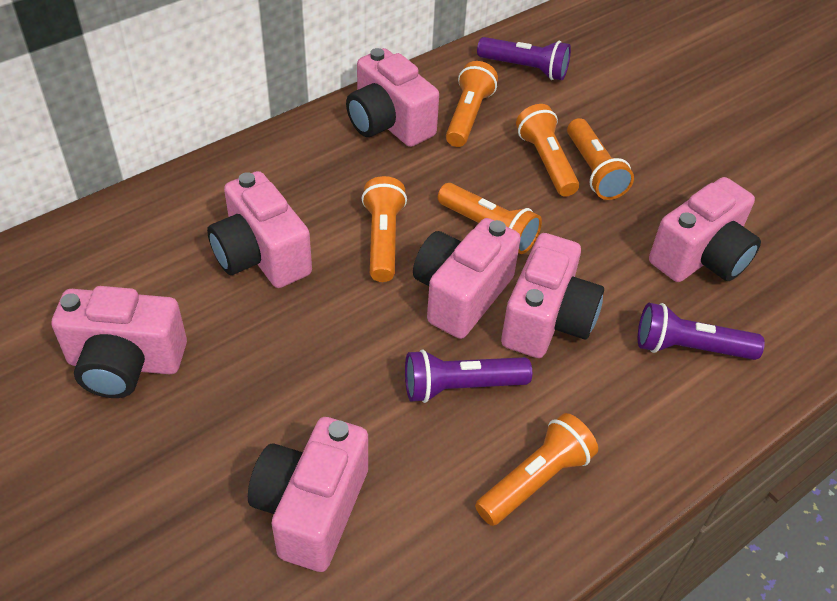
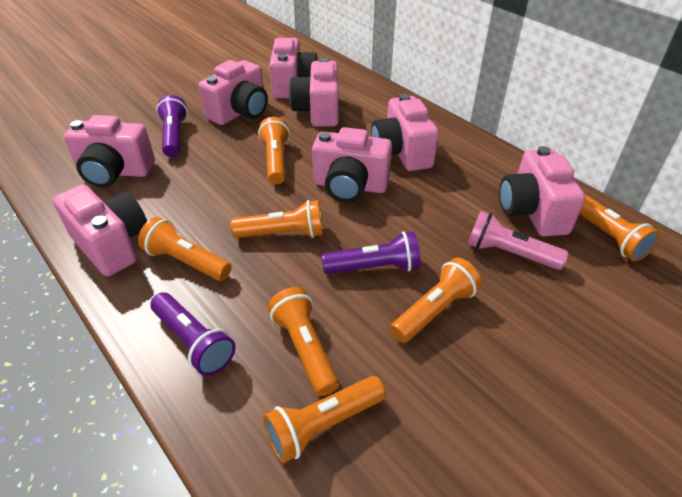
orange flashlight: [362,176,407,282] [438,183,542,254] [446,61,498,147] [475,413,598,526] [516,104,579,197] [567,118,634,200] = 6 -> [138,217,231,281] [231,200,323,238] [258,117,290,184] [263,376,386,463] [268,287,339,396] [390,257,482,343] [579,193,660,261] = 7
pink camera: [52,286,187,398] [207,171,312,288] [248,417,368,572] [346,48,439,147] [413,218,521,339] [501,233,604,358] [649,177,761,282] = 7 -> [53,184,147,277] [64,115,155,187] [199,60,268,125] [269,38,318,98] [289,57,339,127] [312,127,392,202] [371,94,439,171] [499,146,585,237] = 8
pink flashlight: none = 0 -> [467,211,568,270] = 1

